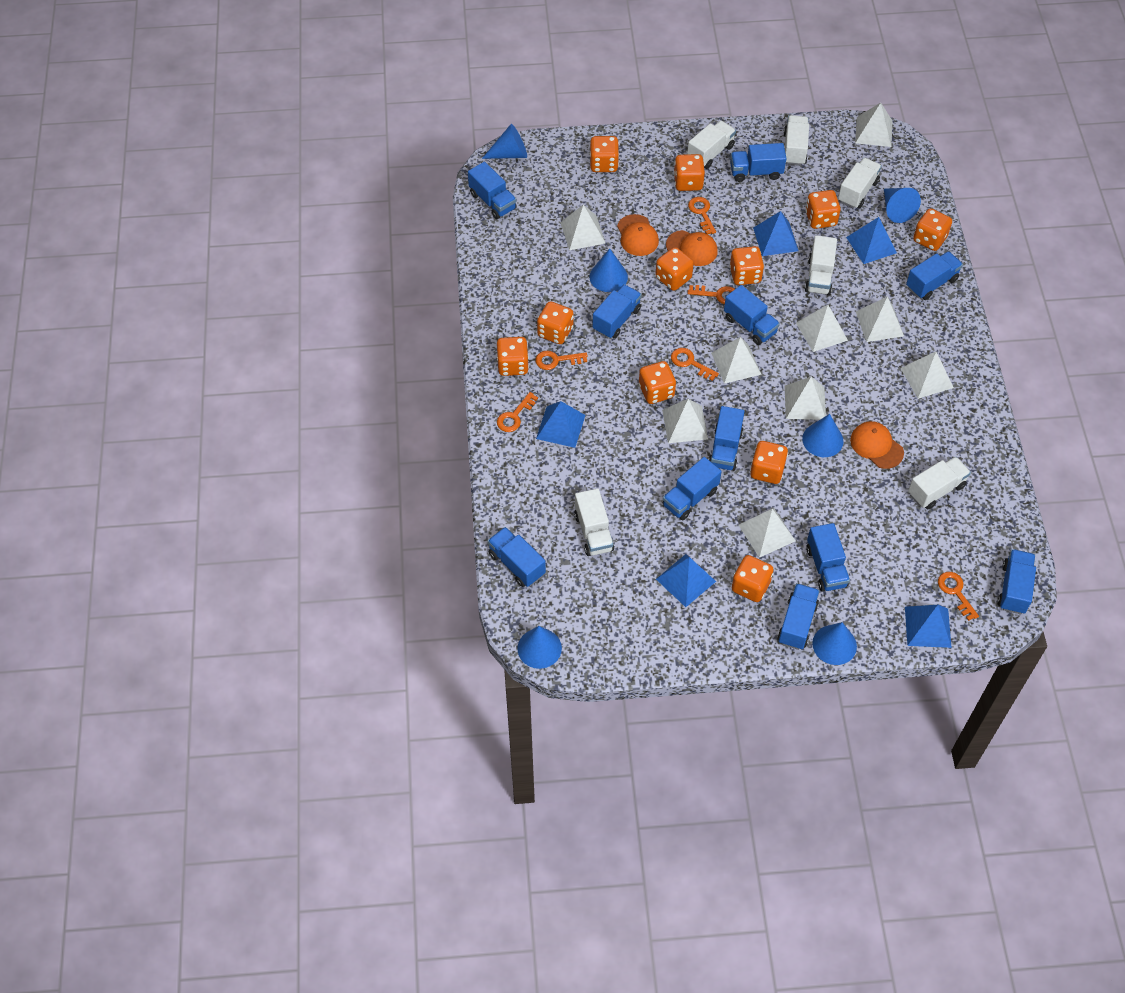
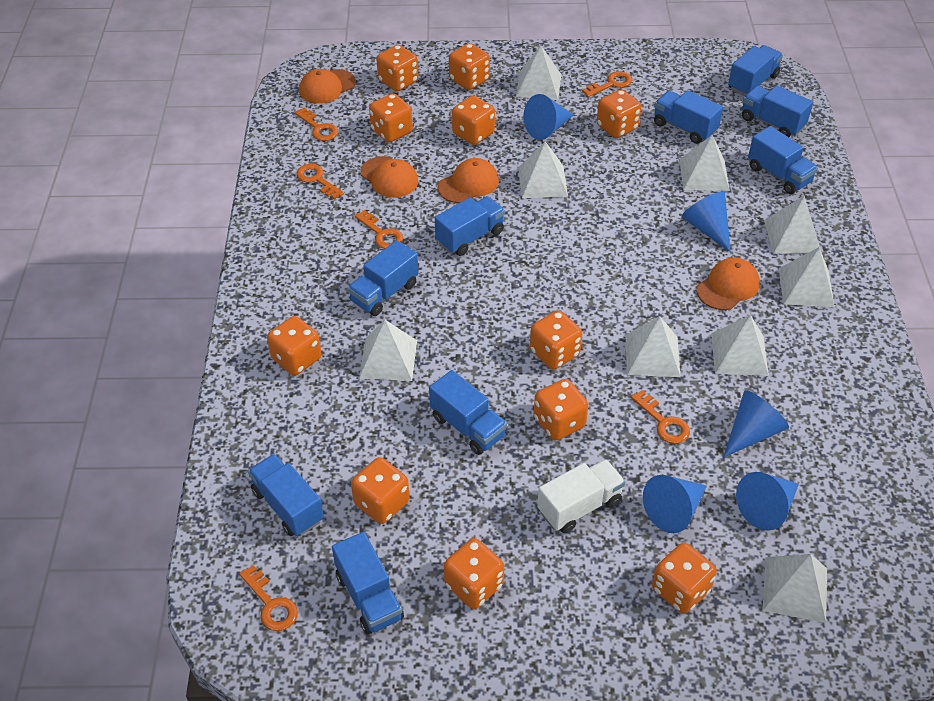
blue cone: [482,124,527,159] [517,626,562,669] [589,249,628,292] [802,414,844,457] [812,622,857,665] [884,188,921,223] = 6 -> [524,94,574,140] [643,475,707,533] [682,191,731,252] [724,390,789,457] [736,472,799,530] = 5
blue pyramid: [536,401,585,448] [656,554,716,607] [753,211,798,256] [846,217,897,264] [905,605,952,648] = 5 -> none = 0
blue truck: [468,162,517,219] [488,527,546,587] [592,284,642,339] [663,457,721,520] [709,406,745,471] [724,285,780,345] [730,143,787,182] [778,583,820,650] [806,523,850,592] [906,251,963,300] [998,549,1036,614] = 11 -> [248,454,324,536] [332,532,404,635] [348,240,419,316] [429,370,507,455] [435,196,505,256] [654,90,723,144] [728,45,783,96] [742,85,813,137] [748,126,818,194] = 9
orange cap: [617,214,659,256] [666,230,718,266] [850,421,904,469] = 3 -> [299,69,356,104] [360,156,418,198] [438,158,499,203] [696,258,760,310] = 4
white truck: [574,488,614,556] [687,121,736,169] [783,115,809,166] [805,235,837,295] [838,158,882,209] [908,457,971,509] = 6 -> [537,459,625,533] = 1

